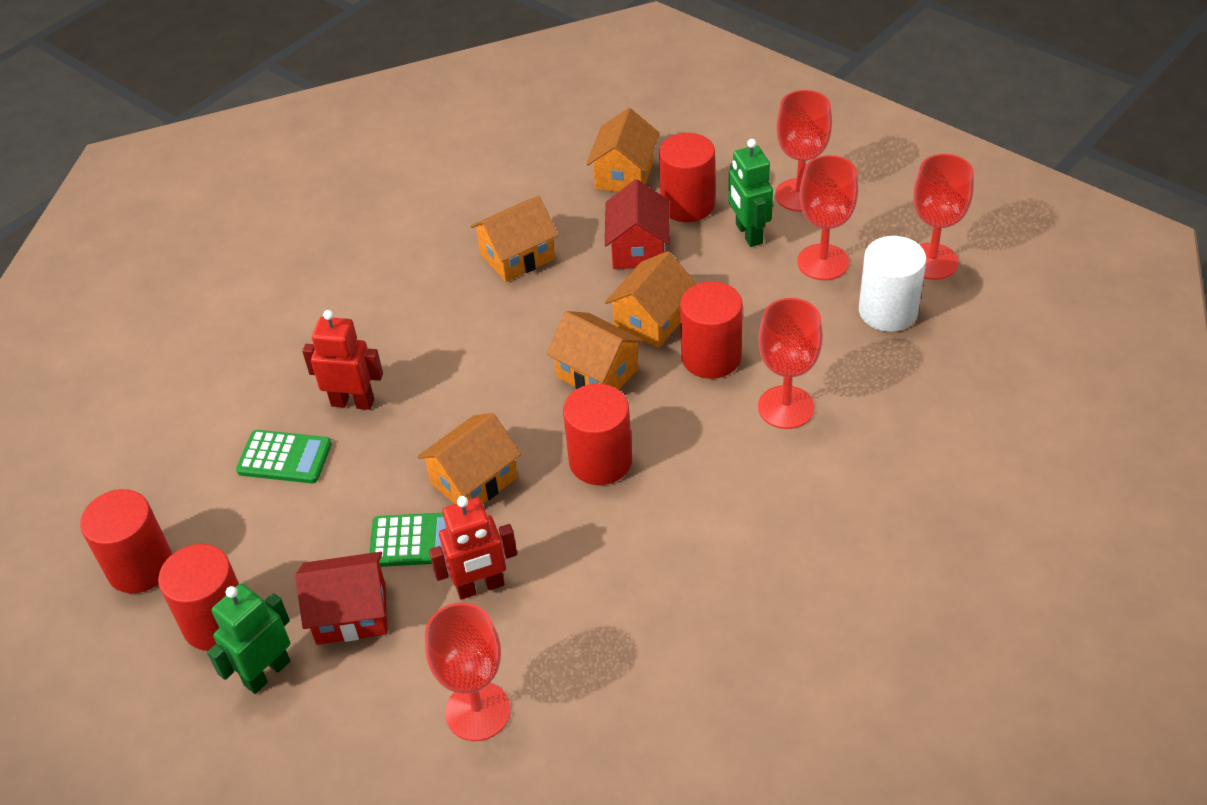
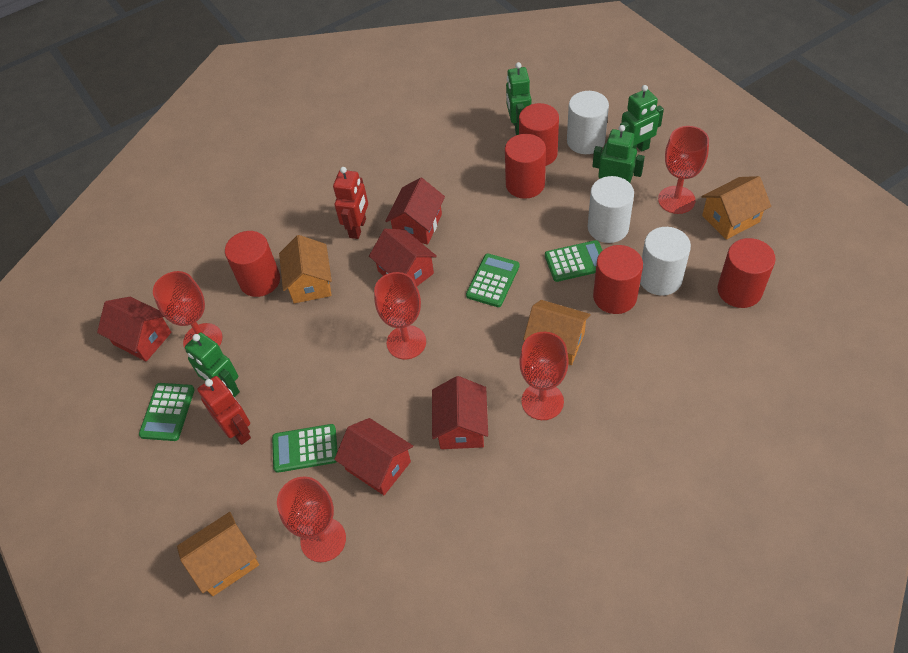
green calculator: [236,430,332,483] [369,513,446,567] = 2 -> [139,383,195,441] [272,424,338,473] [466,254,520,307] [545,240,603,282] = 4
green robot: [207,584,290,694] [728,139,773,247] = 2 -> [185,332,240,398] [506,62,531,135] [593,125,645,183] [620,85,664,152] = 4
orange house: [417,413,521,504] [470,196,558,282] [546,311,644,390] [586,108,660,192] [605,251,697,348] = 5 -> [177,512,259,596] [279,235,332,303] [523,300,591,365] [701,176,771,240] = 4
red house: [295,552,387,645] [605,179,670,269] = 2 -> [97,297,172,362] [334,418,413,495] [369,229,437,286] [385,178,445,245] [432,376,488,449] = 5
white cylinder: [859,236,927,332] = 1 -> [567,91,609,154] [588,176,634,243] [640,227,691,296] = 3

